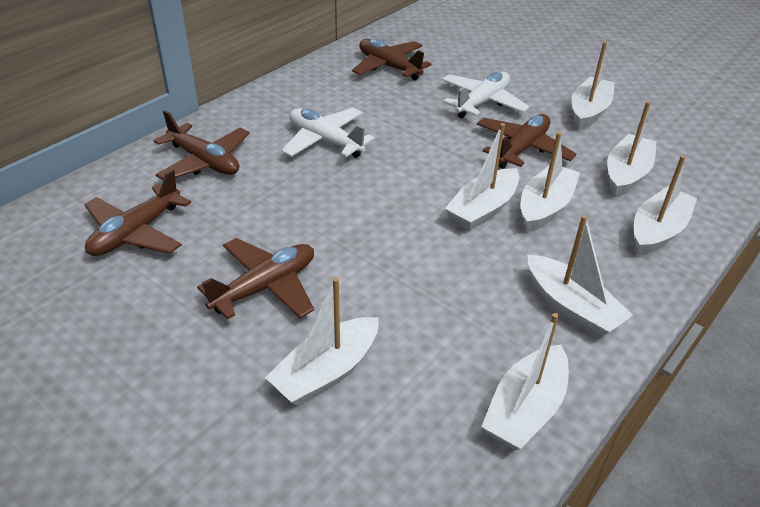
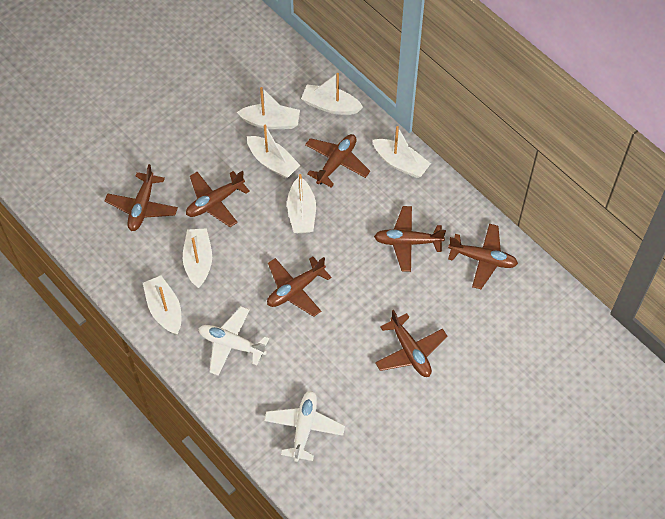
brown plane: [84,169,191,256] [154,110,250,180] [197,238,314,319] [352,38,432,80] [477,114,576,169] = 5 -> [105,164,178,231] [186,171,250,227] [267,257,332,317] [305,134,370,188] [374,206,446,272] [375,310,448,377] [448,224,518,289] = 7
white boat: [265,277,379,406] [445,123,519,231] [481,313,569,450] [521,132,580,232] [527,215,633,338] [571,42,615,130] [607,101,657,197] [634,156,697,256] = 8 -> [143,276,181,335] [183,228,212,288] [237,87,300,129] [247,125,301,178] [287,174,316,233] [301,73,363,115] [372,126,431,178] = 7

